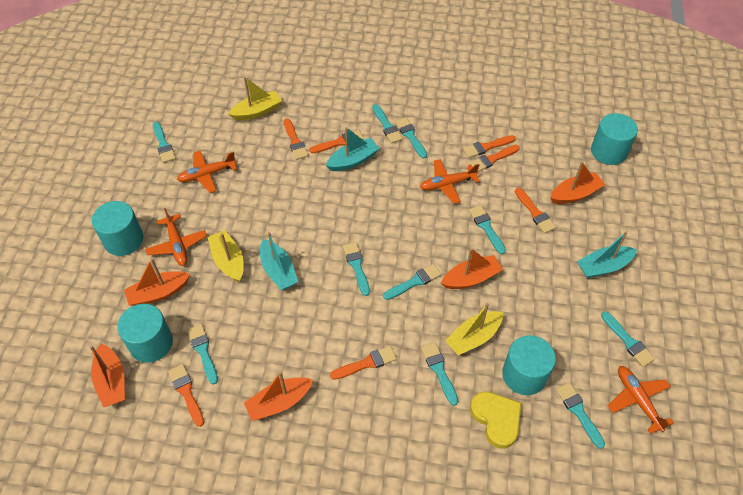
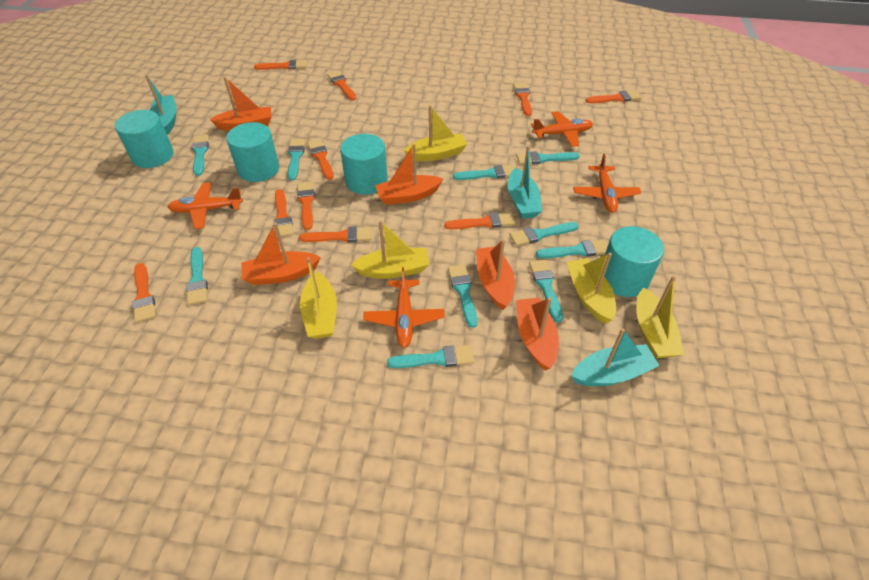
orange brush: [168,364,204,427] [284,119,308,160] [309,130,364,153] [330,346,397,380] [463,135,516,158] [469,145,520,172] [515,188,556,233] = 7 -> [132,263,156,323] [254,60,307,70] [274,189,293,238] [297,182,315,230] [299,227,372,242] [307,139,334,180] [327,71,357,100] [444,212,515,229] [513,83,532,116] [586,91,642,103] = 10
yellow boat: [208,230,244,282] [228,77,282,121] [445,303,503,355] = 3 -> [300,257,337,339] [351,220,430,279] [404,105,467,161] [566,253,616,324] [636,276,684,358] = 5
yellow heart: [470,391,522,449] = 1 -> none = 0

